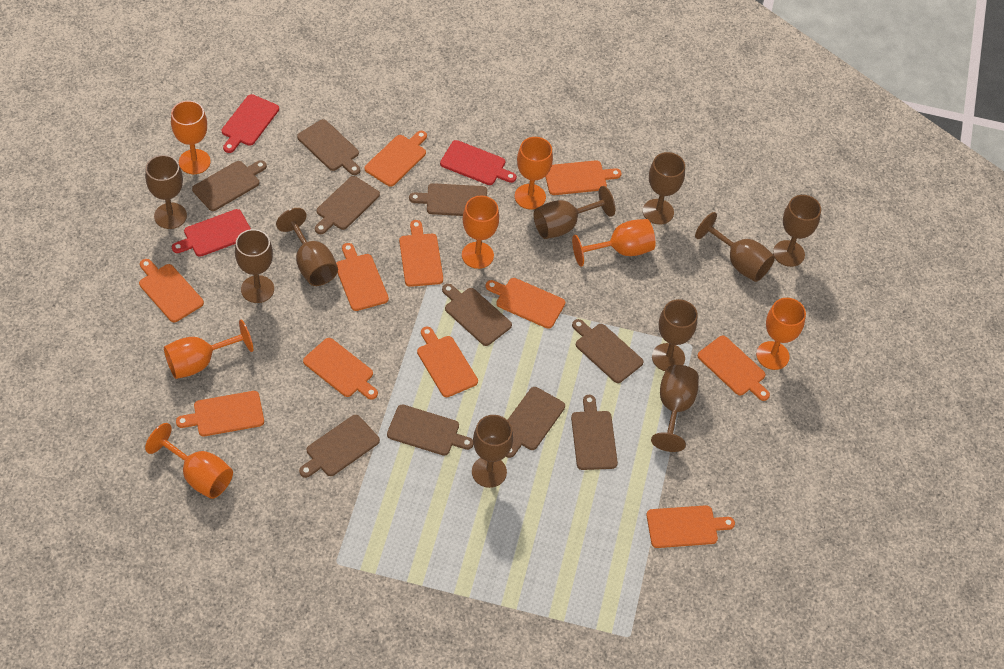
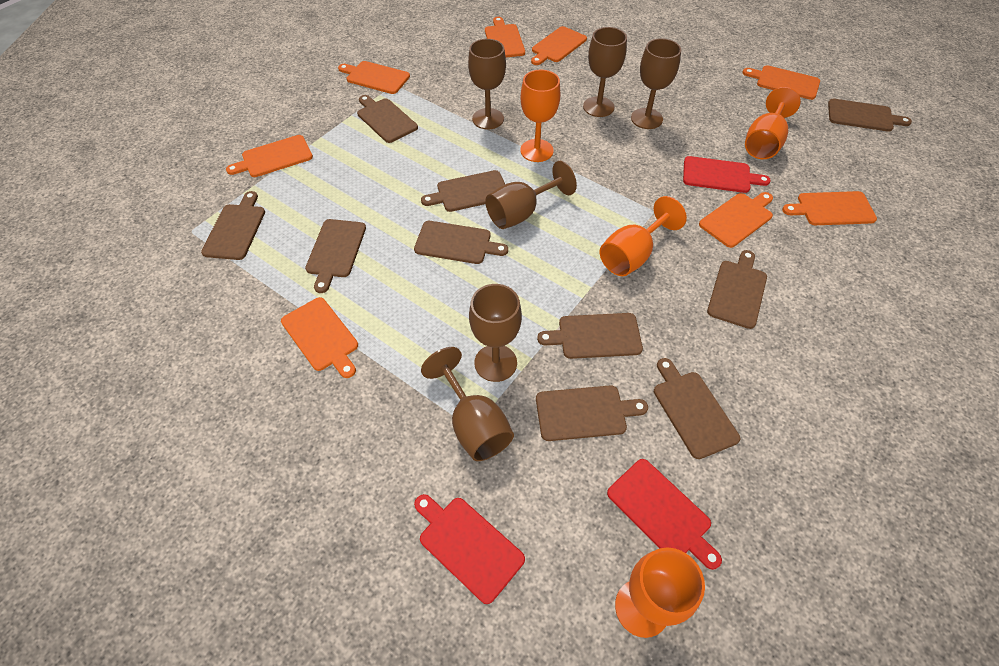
brown goblet: [145,155,187,229] [235,229,274,303] [276,208,338,286] [472,415,513,488] [534,186,615,239] [643,152,685,225] [651,365,699,452] [652,299,697,371] [695,212,775,282] [773,195,821,267] = 10 -> [421,347,514,461] [468,39,506,129] [469,284,522,382] [485,161,577,229] [583,27,627,117] [631,38,681,129] = 6
orange cutting board: [139,259,204,322] [176,391,264,436] [303,338,378,400] [336,243,389,311] [364,131,427,187] [399,220,443,287] [417,327,478,397] [486,278,565,329] [545,160,621,195] [646,505,735,548] [698,336,770,401] = 11 -> [226,135,313,177] [281,297,358,378] [338,61,410,94] [485,17,525,57] [531,26,587,65] [699,192,773,248] [742,65,820,100] [782,191,877,225] = 8
orange goblet: [145,423,233,499] [164,320,253,379] [171,101,211,174] [462,196,499,269] [515,137,553,209] [572,219,656,267] [756,298,806,370] = 7 -> [520,70,560,162] [600,196,687,276] [615,548,705,638] [745,87,801,159] = 4

